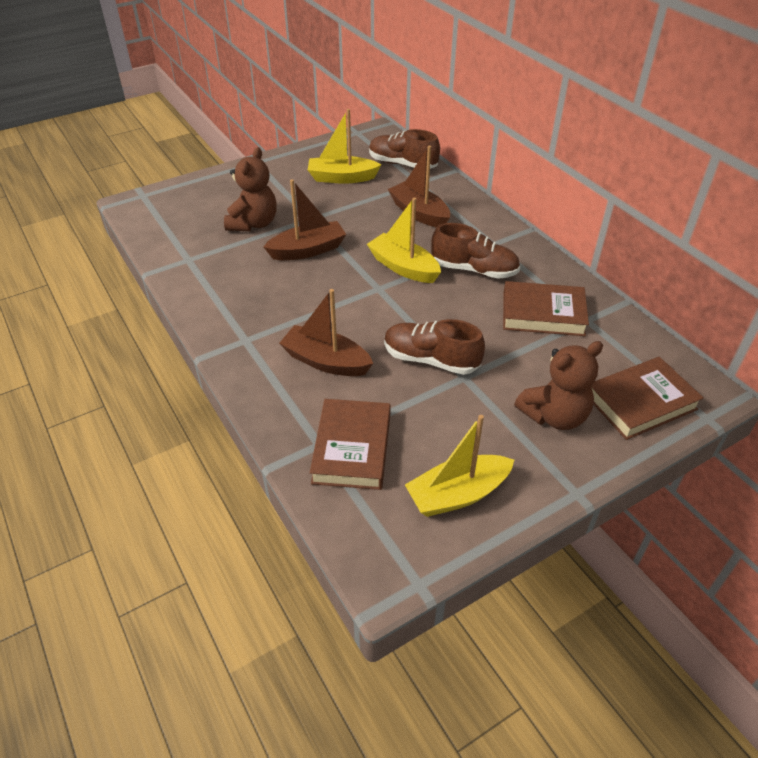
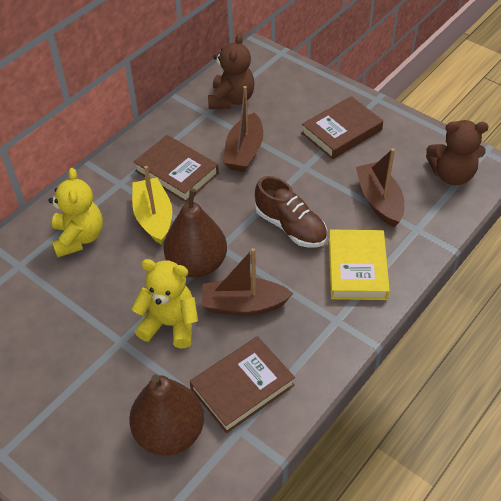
brown pear: none = 0 -> [129,374,204,456] [164,189,227,278] = 2
brown shoe: [369,129,440,169] [384,319,485,375] [431,223,520,279] = 3 -> [255,176,327,248] = 1
yellow boat: [308,109,381,184] [367,198,441,283] [405,415,514,517] = 3 -> [132,166,172,245] = 1
yellow book: none = 0 -> [329,230,390,300] = 1
yellow teddy bear: none = 0 -> [48,168,103,258] [132,259,198,348] = 2

